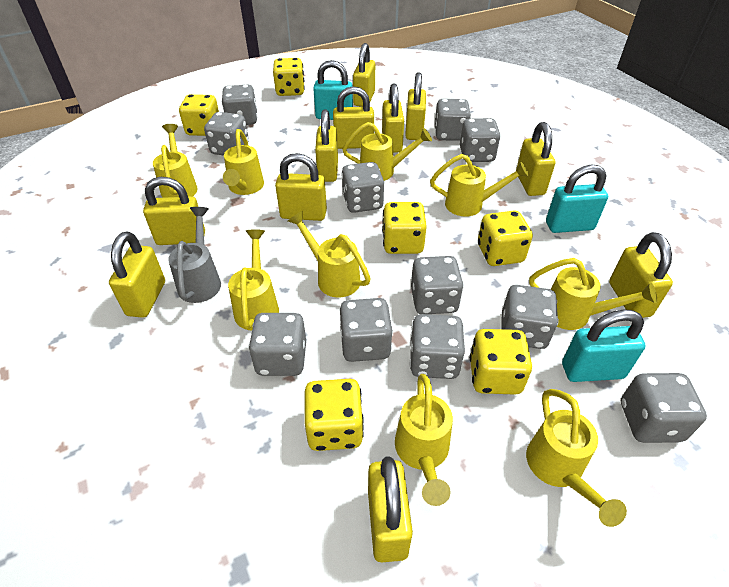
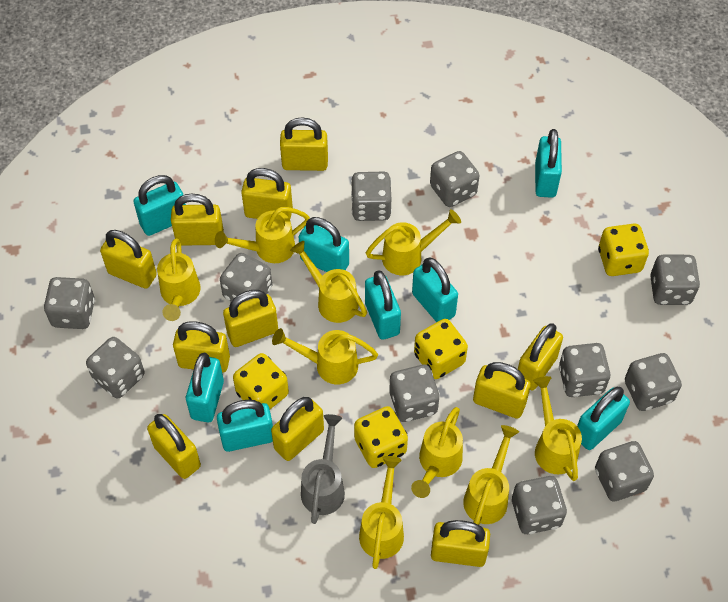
turquoise padlock: [313,60,353,120] [546,164,608,233] [562,309,646,382] = 3 -> [134,175,186,236] [186,353,224,422] [217,400,273,452] [299,217,349,272] [365,270,401,340] [412,258,458,322] [535,129,562,198] [577,387,630,450] = 8
yellow dice: [179,94,219,136] [273,58,305,96] [305,379,364,451] [382,202,427,254] [469,329,532,395] [478,210,533,266] = 6 -> [233,353,289,409] [354,406,408,468] [414,319,468,379] [598,223,649,276] = 4

